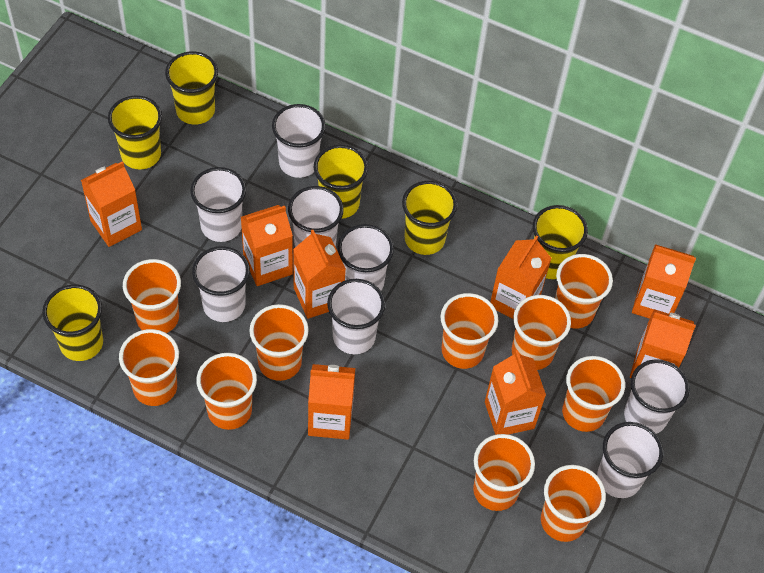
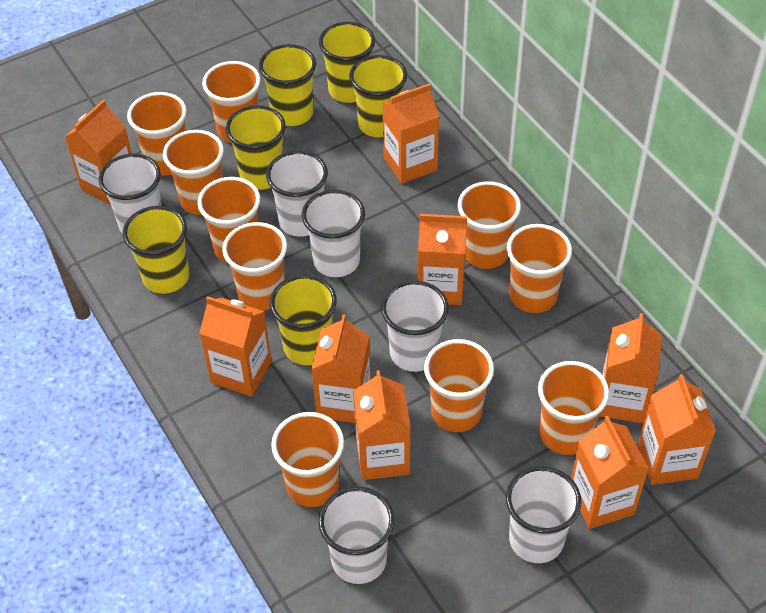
orange carton: [81,161,142,247] [241,205,293,286] [293,230,346,319] [308,364,355,440] [485,350,546,435] [490,236,552,319] [630,309,696,378] [632,244,696,319] = 8 -> [65,100,132,205] [199,296,272,397] [311,314,371,423] [353,370,411,480] [382,84,439,184] [418,214,467,305] [571,416,649,529] [599,313,662,424] [638,374,716,485] = 9
white cup: [190,167,246,242] [192,246,250,322] [272,104,326,178] [288,186,344,247] [327,279,385,354] [337,224,394,290] [597,422,663,498] [624,359,690,434] = 8 -> [99,154,162,234] [266,151,328,237] [302,190,365,277] [318,486,394,584] [381,281,449,372] [506,466,582,563] = 6

